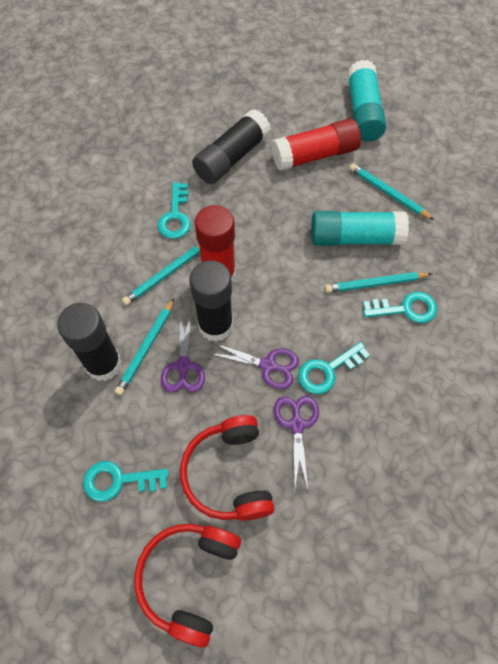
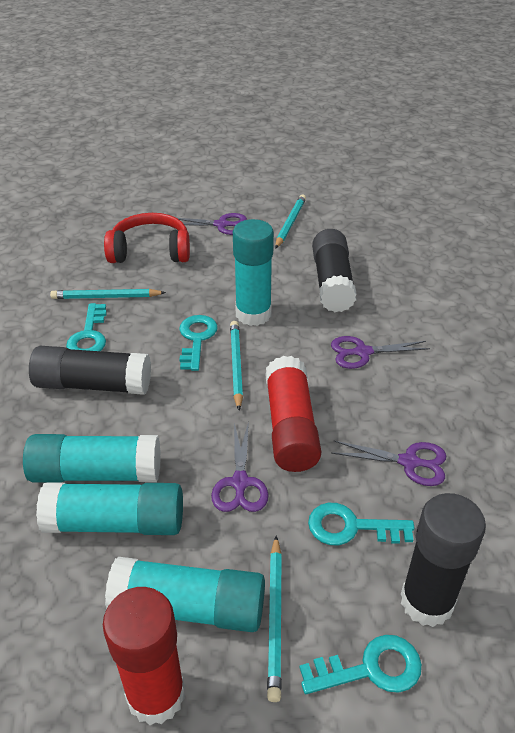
purple scissors: [161,310,205,392] [207,342,299,389] [274,396,319,489] = 3 -> [177,213,247,235] [211,421,269,512] [331,336,430,369] [331,440,446,486] = 4
red headphones: [134,524,241,648] [180,415,275,521] = 2 -> [104,213,190,263] = 1
turquoise glue stick: [311,211,409,246] [347,60,386,141] = 2 -> [23,434,161,483] [36,482,183,535] [105,557,265,632] [233,219,274,326] = 4

